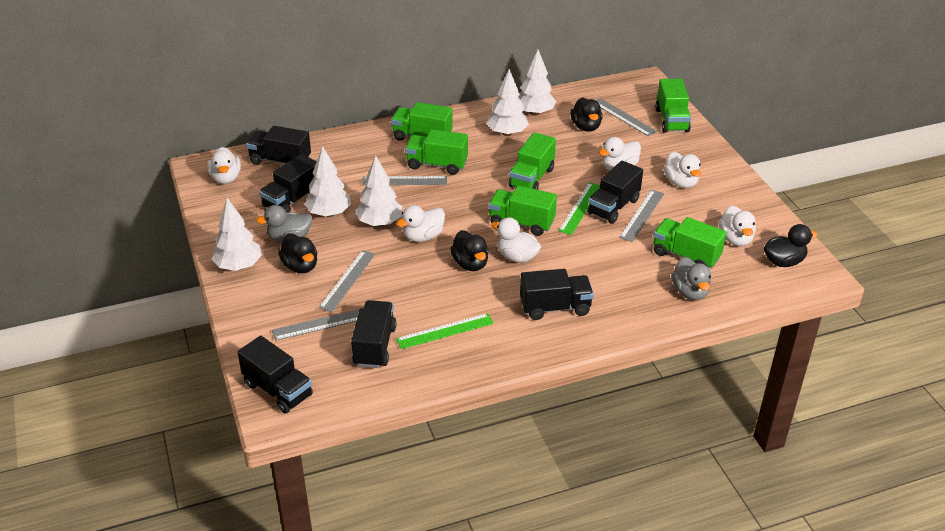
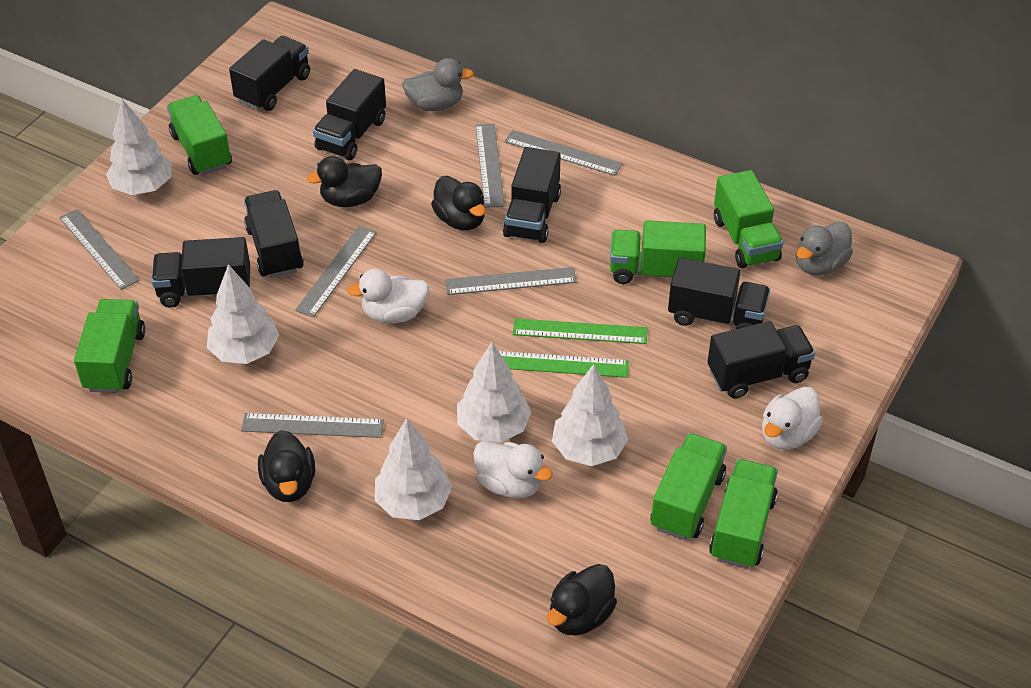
black truck: [237,336,313,414] [246,126,311,165] [259,154,317,213] [351,300,397,368] [520,269,594,320] [587,161,643,224] = 6 -> [151,237,250,308] [229,36,310,111] [244,190,304,278] [313,69,386,160] [503,147,561,243] [668,257,770,329] [708,321,815,399] = 7
grey ruler: [272,309,360,341] [319,250,375,312] [362,176,447,185] [596,98,657,136] [619,190,664,242] = 5 -> [59,209,139,290] [241,413,384,438] [295,226,377,317] [445,267,577,295] [475,124,505,208] [504,130,623,176] = 6
white duck: [207,147,241,184] [396,205,445,242] [491,217,541,263] [599,137,641,170] [663,152,701,188] [718,205,756,246] = 6 -> [347,269,429,323] [473,441,553,498] [762,387,823,450] = 3

